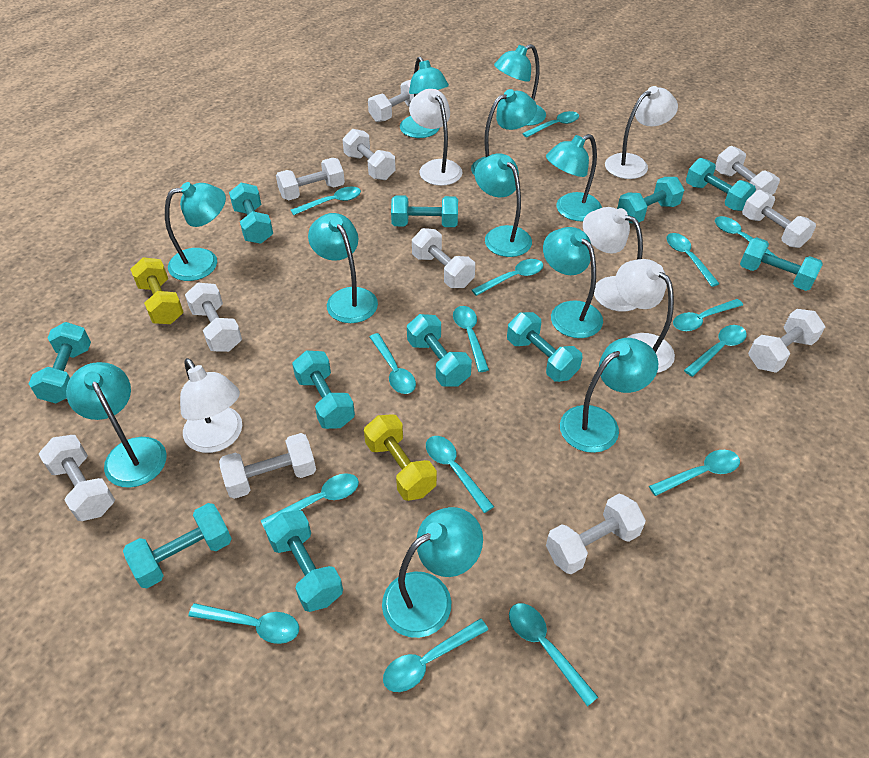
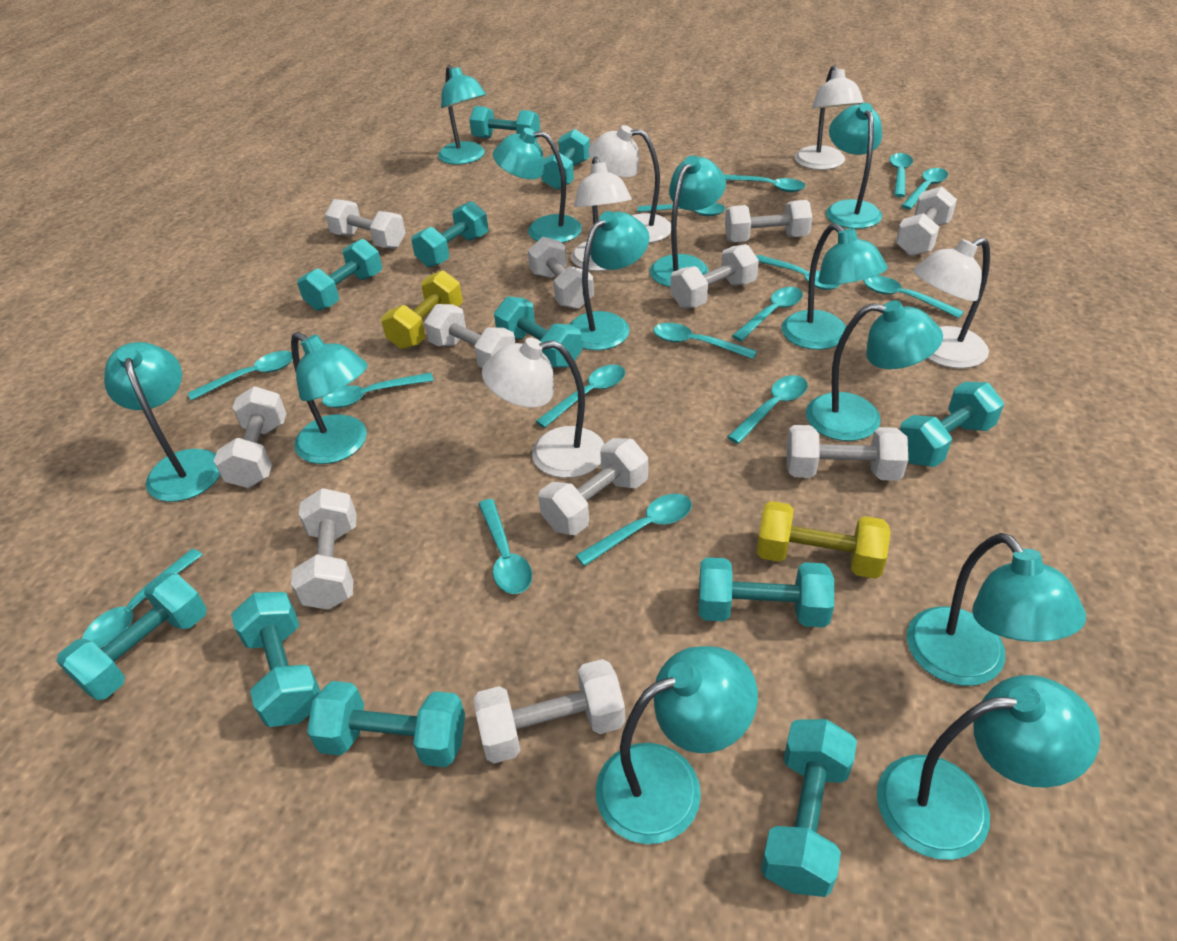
turquoise lamp: [66,362,167,488] [165,182,226,281] [308,213,378,323] [382,507,483,638] [400,57,449,138] [471,89,537,176] [475,153,532,257] [494,44,546,126] [543,227,603,338] [546,134,602,221] [560,338,658,453] = 11 -> [104,342,220,502] [291,332,368,464] [438,65,486,165] [493,128,582,243] [569,211,650,350] [596,646,758,844] [650,155,726,287] [782,223,888,350] [806,300,943,441] [826,103,882,229] [877,675,1100,860] [907,533,1086,686] = 12

